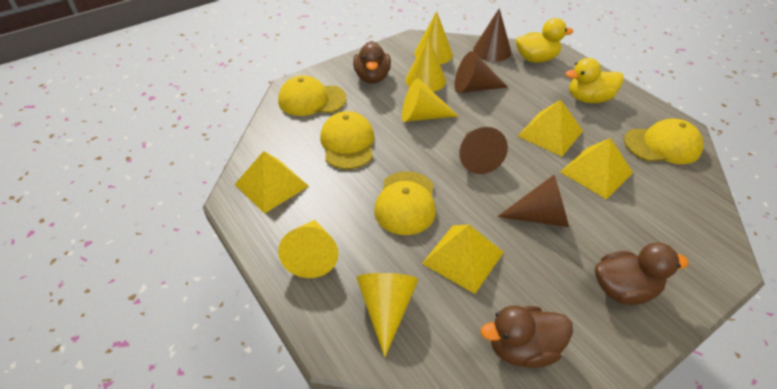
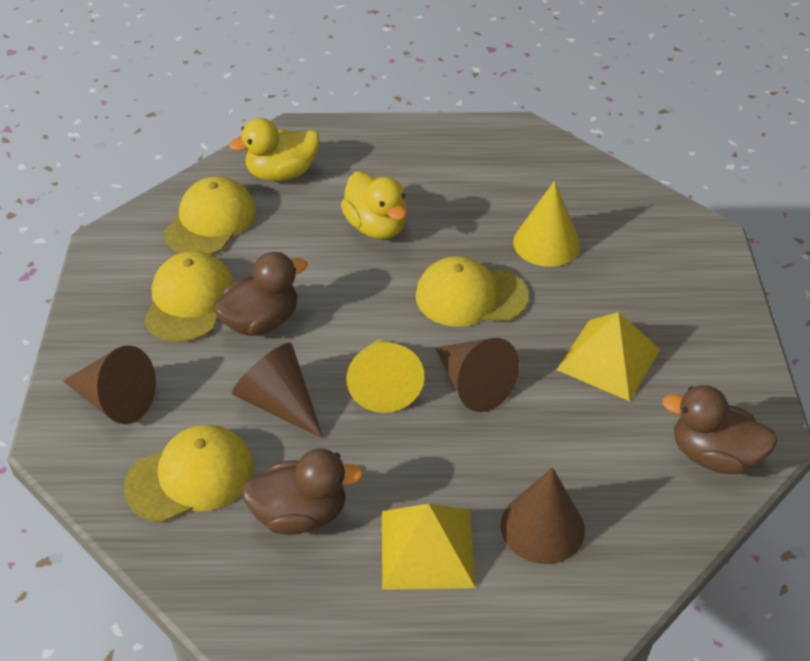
yellow cone: [278,220,338,278] [356,273,418,357] [402,78,459,122] [405,36,446,92] [414,11,453,64] = 5 -> [346,338,424,413] [513,181,581,267] = 2
yellow pyramid: [235,151,309,214] [422,225,504,294] [518,99,583,156] [560,138,633,199] = 4 -> [382,504,475,590] [556,312,660,401] = 2

